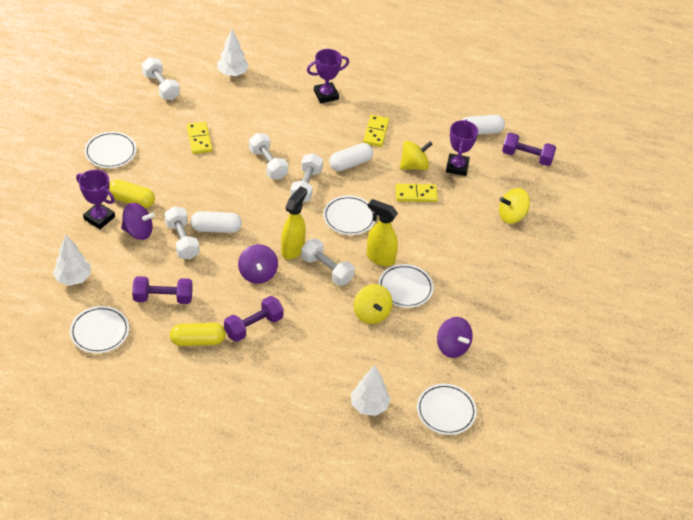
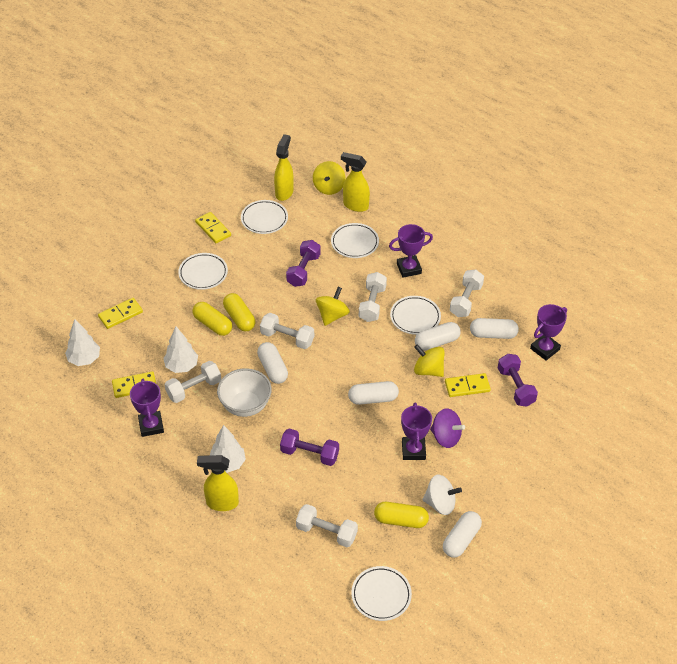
purple spinning top: [121,203,155,240] [238,244,278,284] [437,317,473,358] = 3 -> [430,408,465,448] = 1
purple trophy: [76,170,115,229] [307,49,349,103] [446,120,478,176] = 3 -> [130,379,164,437] [389,224,433,278] [401,402,432,460] [530,304,567,361] = 4
white bowl: none = 0 -> [217,368,272,417] = 1
white capsule: [190,211,242,233] [329,143,373,171] [462,115,505,135] = 3 -> [257,342,288,384] [348,381,399,405] [415,322,461,350] [443,511,482,558] [470,318,519,339] = 5
white spinning top: none = 0 -> [422,475,462,515] = 1
yellow capsule: [109,179,155,208] [170,323,226,346] = 2 -> [193,302,232,336] [223,293,255,331] [374,502,429,528] = 3
yellow domino: [187,122,212,154] [363,115,389,147] [395,184,438,202] = 3 -> [98,298,143,329] [112,371,156,398] [195,212,231,243] [445,373,491,397] = 4
yellow spray bottle: [281,186,307,260] [366,199,398,266] = 2 -> [197,455,239,511] [274,134,294,201] [341,152,370,212] = 3

